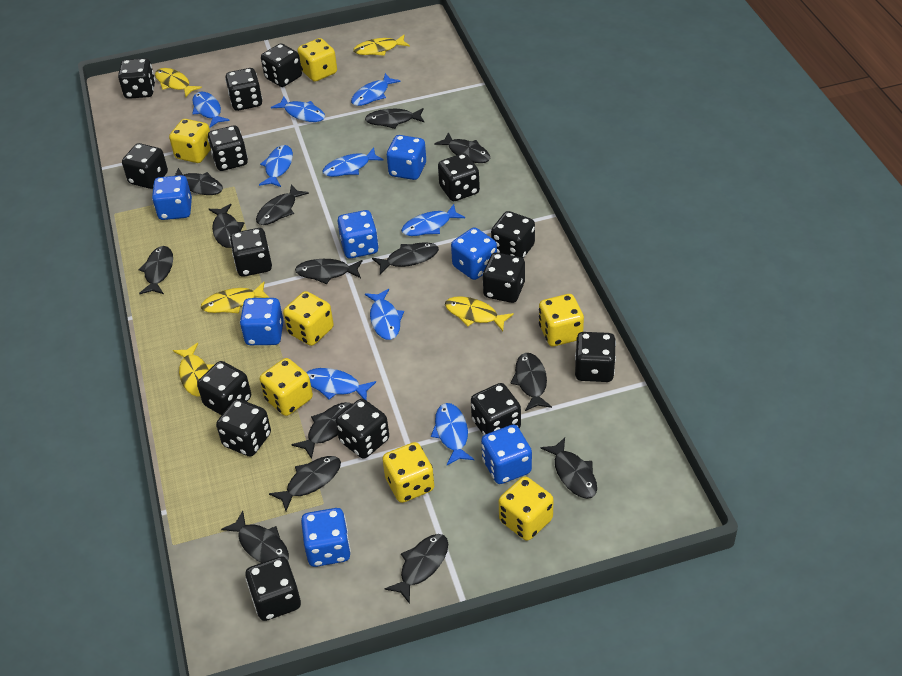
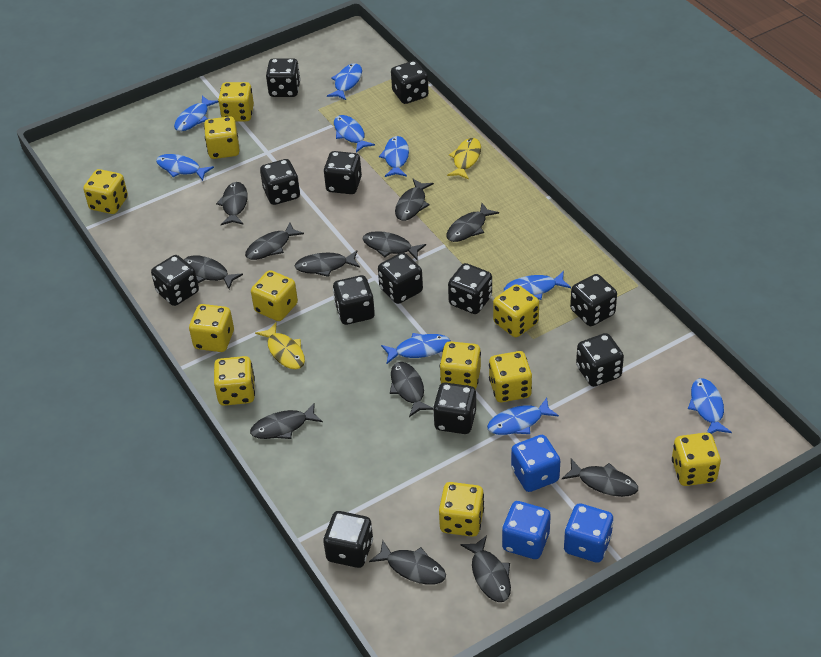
black dice: [118,58,155,99] [122,143,168,189] [197,361,251,415] [208,125,248,171] [216,399,271,457] [225,68,262,111] [230,228,272,277] [245,556,301,621] [261,43,302,87] [336,399,389,459] [438,153,480,201] [471,383,521,435] [482,252,525,303] [491,211,535,258] [575,332,616,382] = 15 -> [151,255,199,306] [260,159,300,205] [266,58,300,97] [323,511,373,568] [324,151,362,194] [333,275,375,325] [378,252,423,304] [391,61,428,104] [433,382,476,434] [448,263,492,314] [570,274,617,326] [576,333,624,387] = 12
black fish: [138,246,173,294] [174,168,223,195] [209,204,244,248] [221,511,289,563] [256,184,309,225] [269,456,341,511] [291,402,352,459] [295,259,363,284] [365,108,425,129] [372,242,439,274] [385,534,448,604] [434,132,490,163] [510,353,552,411] [541,437,597,499] = 14 -> [184,255,243,289] [216,182,248,225] [245,222,304,260] [250,403,323,439] [294,251,360,277] [363,231,426,260] [369,540,446,585] [390,362,433,417] [395,179,434,221] [446,203,499,242] [460,535,511,602] [562,459,638,497] = 12
blue dice: [152,175,192,220] [240,298,284,345] [301,508,351,567] [338,210,379,258] [387,135,426,180] [451,227,497,280] [481,425,532,484] = 7 -> [502,501,551,559] [511,435,560,492] [564,503,614,562] = 3
yellow dice: [169,119,211,163] [260,358,313,416] [283,291,334,346] [297,38,337,82] [382,442,434,503] [499,476,554,541] [539,294,584,346] = 7 -> [83,169,128,214] [189,304,234,352] [204,116,240,159] [214,356,255,406] [218,82,254,121] [251,270,298,321] [439,482,484,537] [440,341,481,389] [489,351,532,402] [493,284,539,337] [672,432,721,486] = 11
yellow fish: [155,68,202,97] [173,343,214,397] [201,282,270,313] [353,35,410,56] [445,296,514,331] = 5 -> [255,322,305,369] [447,138,481,180] = 2

